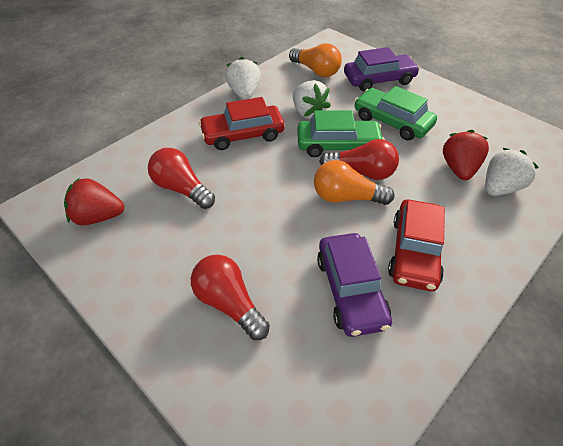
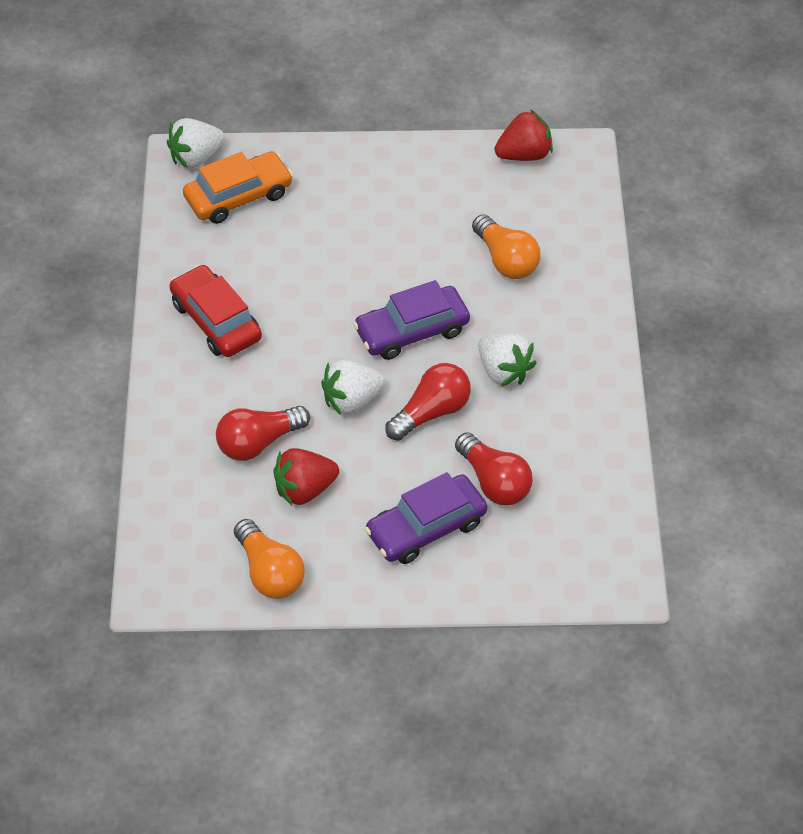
green car: [297,110,384,157] [354,86,437,141] = 2 -> none = 0
orange car: none = 0 -> [183,151,293,224] = 1
red car: [199,97,285,150] [388,199,445,291] = 2 -> [169,265,262,357] = 1

